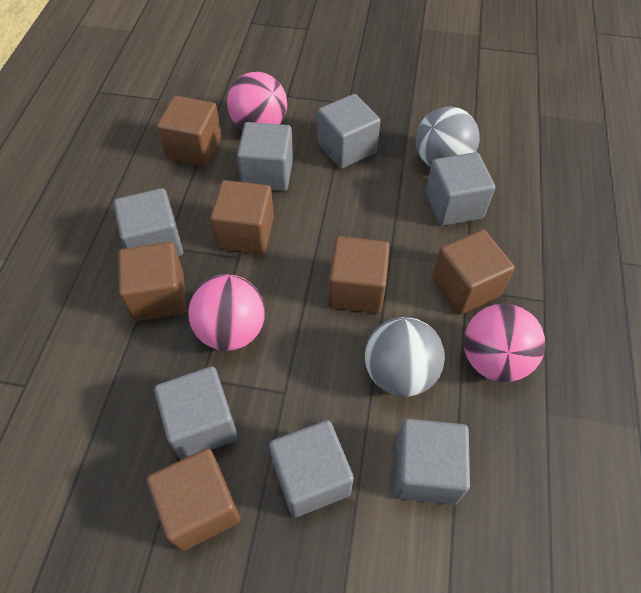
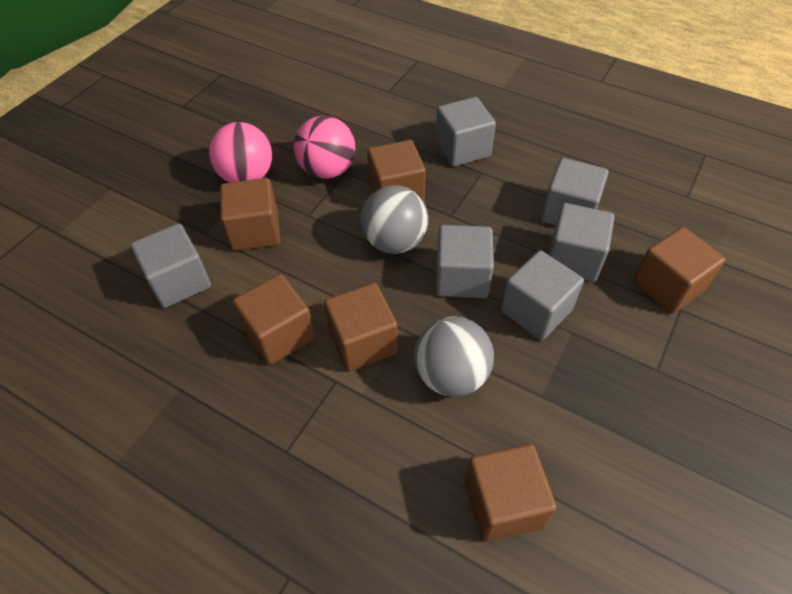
grey cube: [114,188,183,256] [154,366,238,460] [237,122,293,191] [269,420,354,518] [317,94,380,169] [394,418,470,505] [426,152,495,226] = 7 -> [131,223,211,308] [435,97,496,167] [436,225,494,298] [501,251,584,340] [541,158,608,226] [548,203,614,282] = 6
pink ball: [188,274,265,351] [227,72,287,130] [464,304,546,382] = 3 -> [209,122,273,183] [294,116,355,179] = 2

